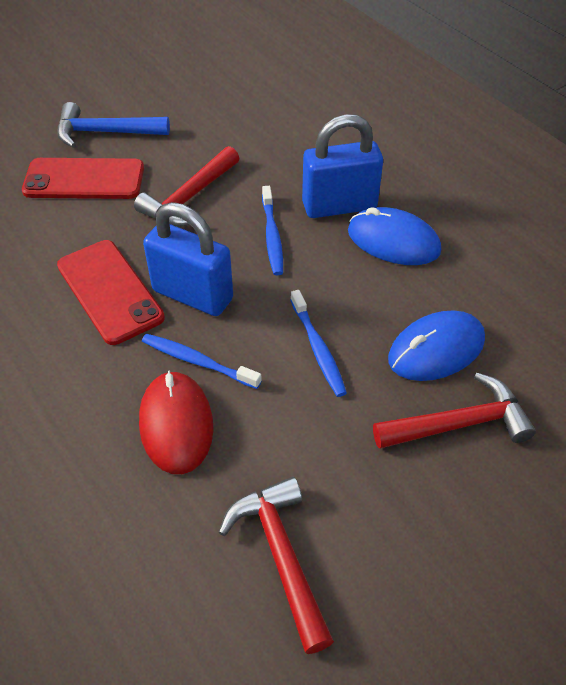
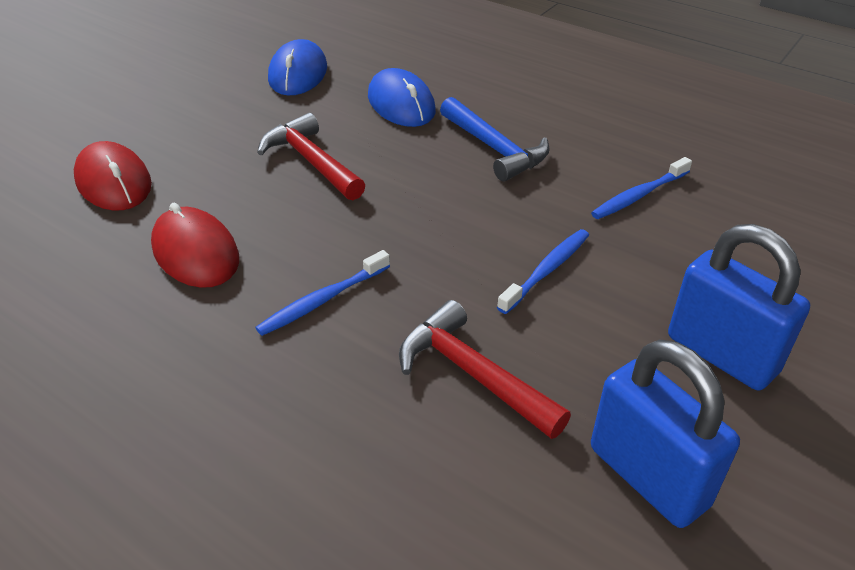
red hammer: [134,146,240,227] [219,477,334,654] [373,373,536,449] = 3 -> [257,113,365,200] [399,300,571,439] = 2
red mouse: [139,371,214,474] = 1 -> [74,141,152,210] [151,203,239,288] = 2
red phone: [22,158,144,199] [57,240,165,345] = 2 -> none = 0

